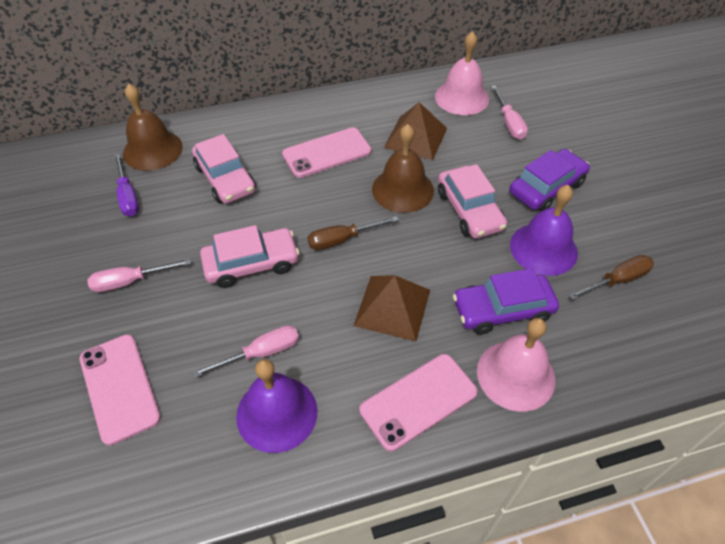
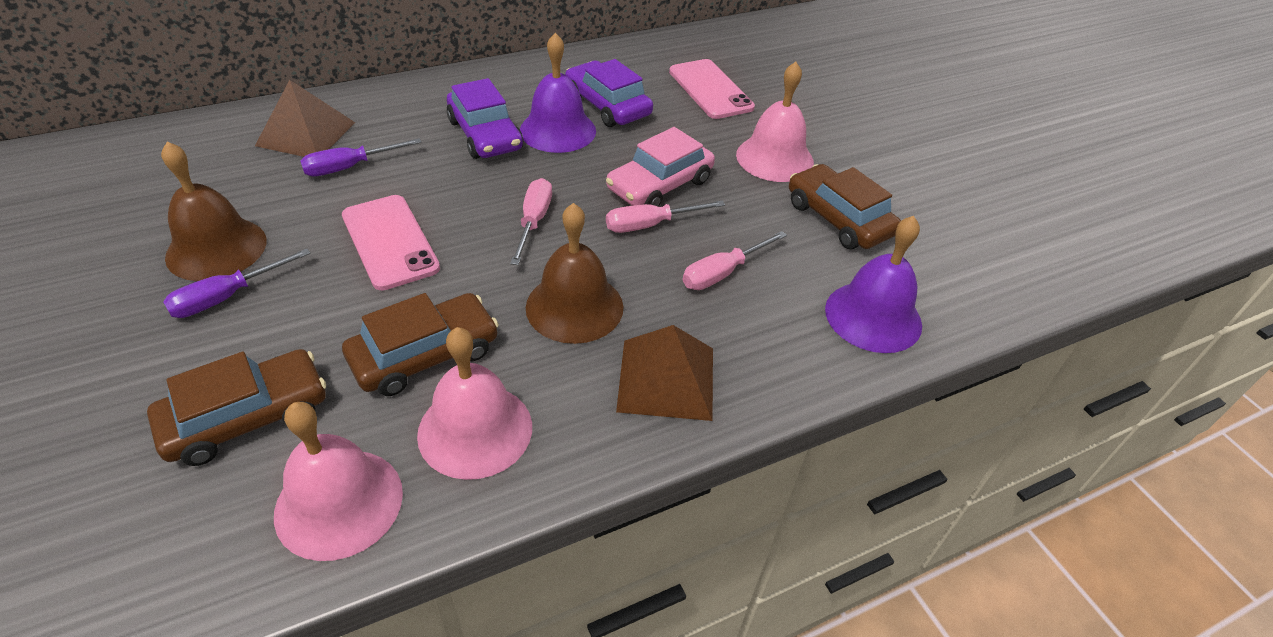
brown car: none = 0 -> [147,349,326,466] [342,293,499,396] [789,164,901,249] = 3
brown screwdriver: [308,216,399,250] [569,255,654,300] = 2 -> none = 0
pink bell: [435,31,489,115] [477,318,555,412] = 2 -> [274,402,403,561] [417,327,532,480] [736,62,814,182] = 3
pink car: [192,134,256,204] [200,225,300,288] [438,164,507,239] = 3 -> [606,127,715,207] = 1
pink phone: [80,335,161,446] [282,127,371,178] [359,354,478,452] = 3 -> [342,195,440,291] [669,59,755,119] = 2
purple screwdriver: [114,154,139,217] = 1 -> [163,248,311,318] [300,138,422,176] = 2

